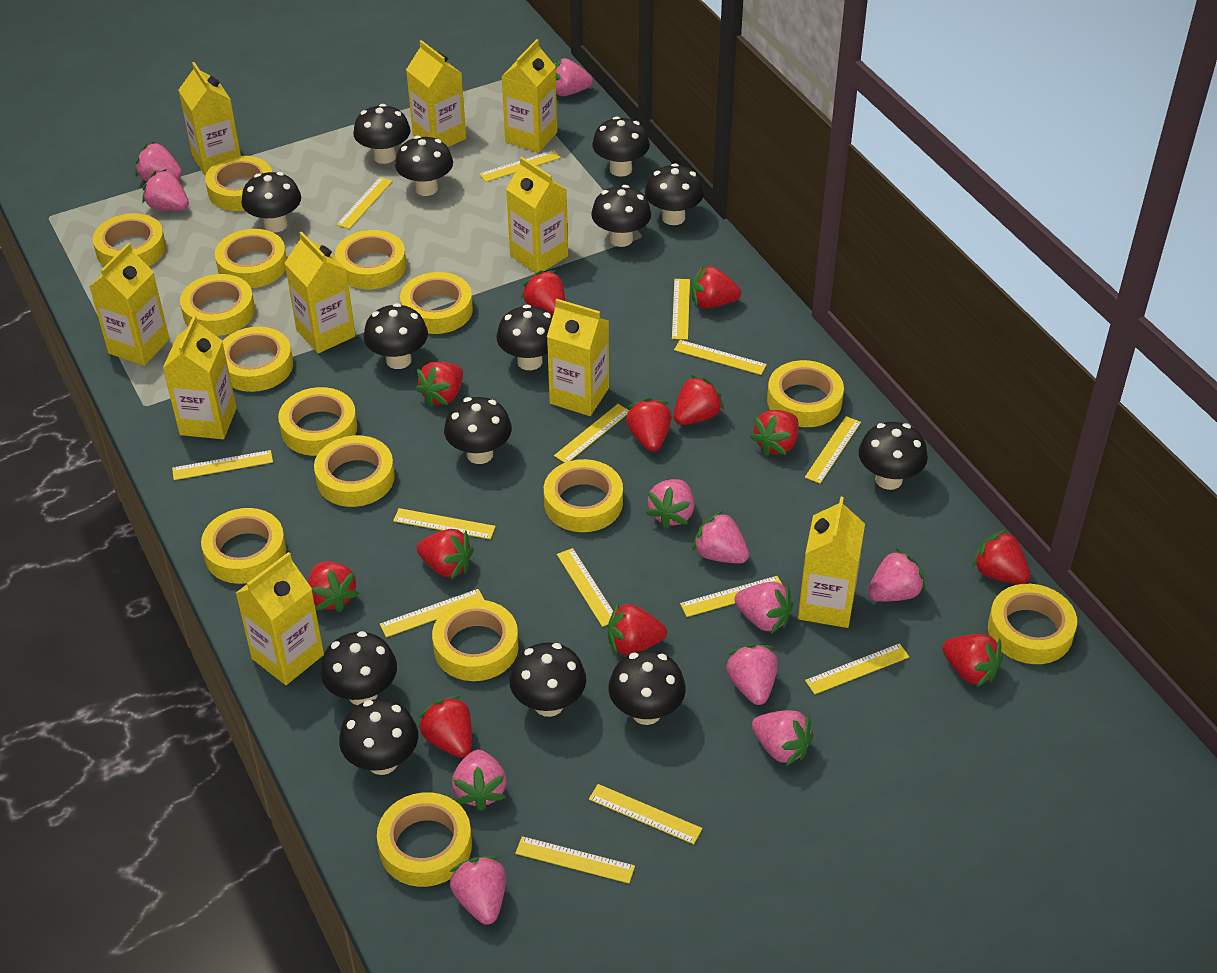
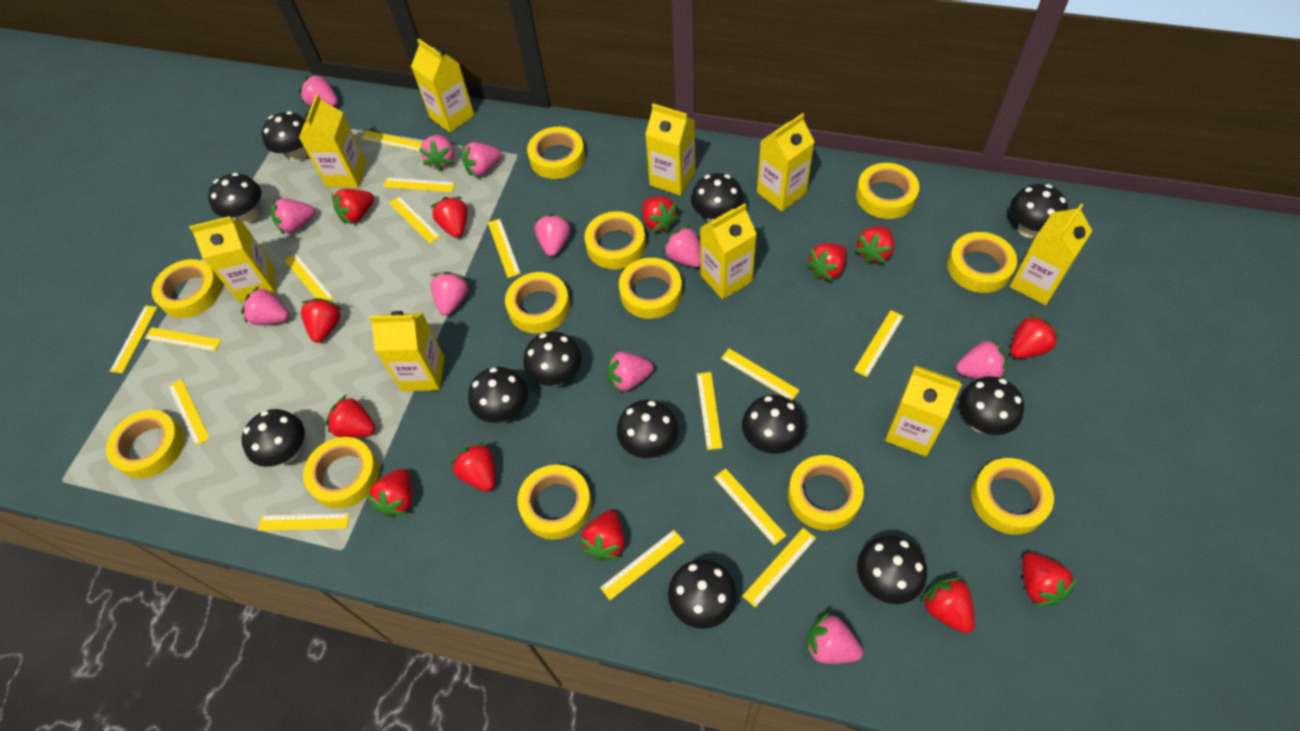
black mushroom: [241,172,301,233] [320,631,397,705] [339,699,418,775] [353,104,411,164] [363,303,428,369] [395,136,453,196] [444,397,512,464] [496,305,553,370] [509,642,586,717] [591,185,651,247] [592,116,650,177] [609,650,686,725] [645,163,704,225] [859,422,928,490] = 14 -> [208,173,261,224] [241,409,305,467] [262,111,307,161] [468,367,528,423] [523,332,582,386] [617,400,678,458] [668,559,737,629] [691,173,744,222] [742,395,805,454] [857,536,927,604] [959,376,1024,435] [1010,184,1068,238] = 12
red strawberry: [308,561,359,612] [415,362,463,407] [417,529,474,579] [417,695,472,758] [521,270,565,315] [608,602,667,655] [626,398,672,452] [674,375,724,425] [691,265,741,308] [750,410,799,456] [942,634,1003,687] [972,529,1030,584] = 12 -> [301,298,342,343] [325,395,376,437] [332,189,374,224] [366,469,412,518] [431,197,468,238] [451,442,495,492] [580,510,625,561] [642,197,680,233] [806,243,847,282] [854,226,894,264] [920,577,975,633] [1010,314,1060,359] [1022,552,1078,607] = 13
yellow carton: [89,243,170,366] [163,316,237,439] [179,62,241,176] [236,552,324,685] [285,231,356,353] [406,40,466,147] [501,39,557,153] [506,157,568,273] [547,299,609,416] [798,497,865,628] = 10 -> [189,216,276,302] [299,94,366,188] [369,311,444,391] [411,39,474,133] [645,103,695,196] [700,203,757,299] [757,113,815,212] [885,365,962,457] [1010,203,1092,305] = 9
yellow ruler: [172,450,273,480] [337,177,393,229] [380,589,484,637] [393,508,496,539] [479,150,560,182] [515,836,635,884] [554,404,629,463] [557,548,613,627] [589,784,702,844] [672,279,690,340] [674,340,767,375] [680,576,782,617] [805,416,861,484] [805,643,909,695] = 14 -> [110,306,158,373] [144,327,221,351] [168,379,210,446] [258,513,350,531] [284,253,334,301] [361,130,423,152] [383,177,455,192] [389,196,441,244] [488,219,521,278] [600,530,684,600] [697,372,723,450] [714,468,786,545] [721,348,800,401] [743,528,816,607] [854,310,904,377] = 15
yellow tape: [93,213,166,267] [180,274,255,336] [201,508,286,584] [205,156,272,211] [215,229,287,288] [222,327,293,392] [278,387,357,456] [314,435,395,507] [335,230,406,289] [377,792,472,887] [400,272,473,334] [432,600,519,681] [544,459,623,532] [767,360,844,427] [988,584,1077,664] = 15 -> [106,410,184,479] [152,259,221,318] [303,437,379,509] [505,272,570,333] [518,465,592,540] [527,127,585,179] [585,211,646,269] [619,258,682,319] [788,455,864,531] [856,163,919,219] [947,232,1017,293] [971,458,1054,535] = 12

